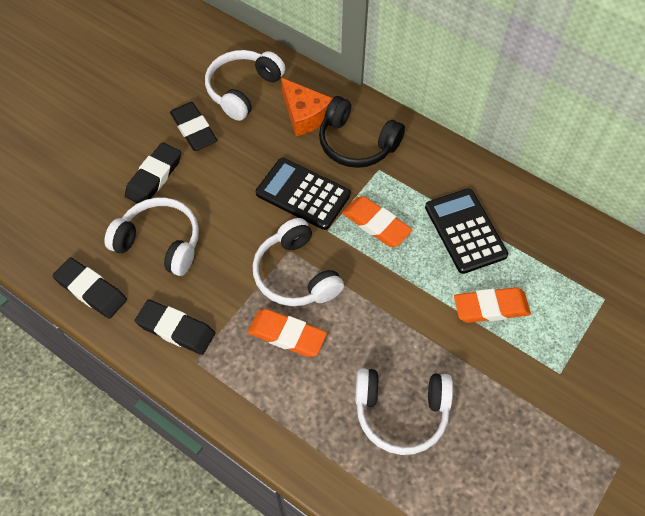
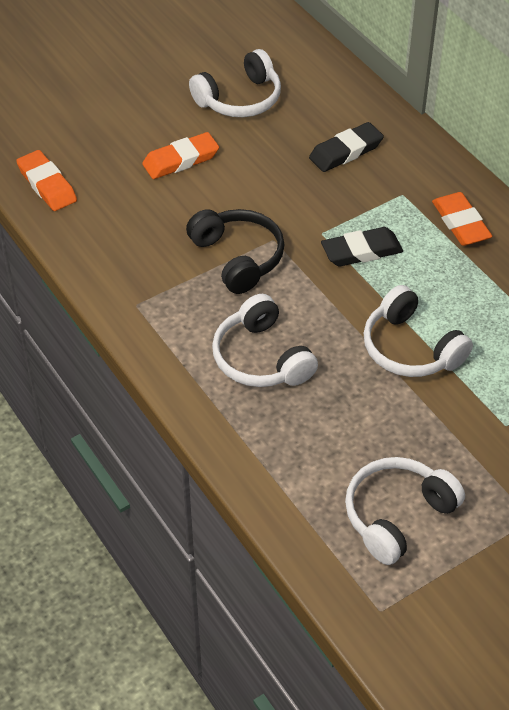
black calculator: [256,158,351,230] [425,188,508,274] = 2 -> none = 0
black eraser: [53,257,127,319] [125,143,181,203] [135,299,215,355] [170,102,217,151] = 4 -> [309,122,384,172] [321,227,403,267] = 2
orange cheese: [281,78,333,136] = 1 -> none = 0

